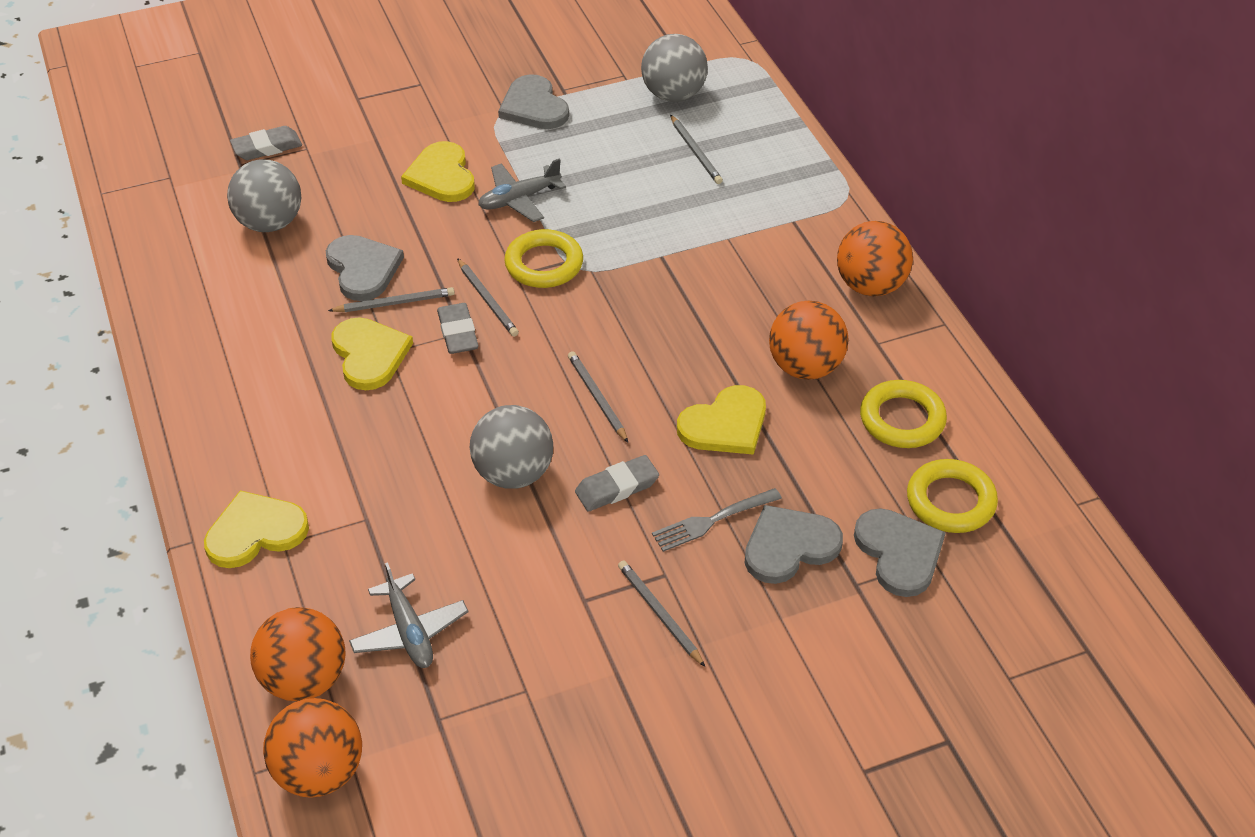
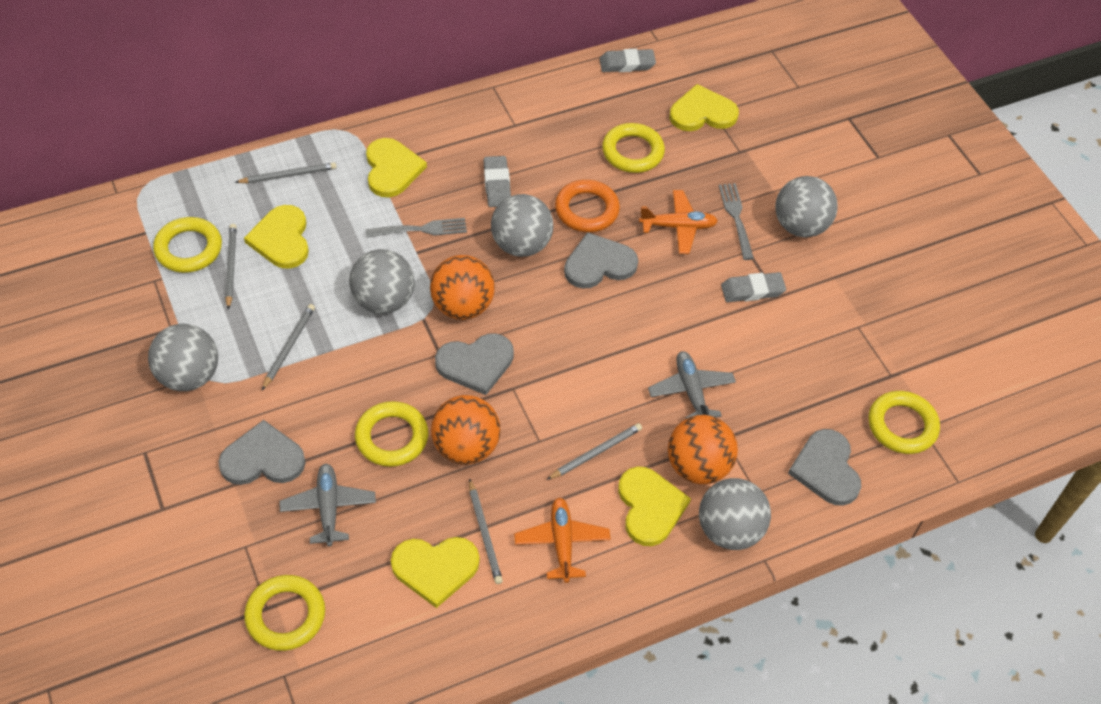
grey ball: [227,160,301,232] [470,405,553,489] [641,34,708,102] = 3 -> [148,324,218,391] [349,249,415,314] [491,194,553,257] [699,478,771,550] [775,176,838,237] = 5
grey fork: [652,488,782,552] = 1 -> [366,218,467,238] [719,183,754,260] = 2
orange ball: [250,607,345,701] [263,698,362,798] [769,301,849,380] [837,221,913,296] = 4 -> [430,255,495,320] [431,395,500,464] [668,415,738,484] = 3
orange plane: none = 0 -> [514,498,611,583] [639,190,718,254] = 2
orange ring: none = 0 -> [555,180,620,232] = 1
yellow heart: [204,490,309,568] [331,317,413,390] [401,141,475,202] [677,385,766,455] = 4 -> [244,205,309,269] [366,138,427,197] [391,537,480,608] [618,466,691,546] [670,84,739,131] = 5
yellow ring: [504,229,583,288] [860,380,947,448] [907,459,998,533] = 3 -> [153,217,222,273] [244,575,325,651] [355,401,428,467] [602,123,665,173] [868,391,940,454] = 5

